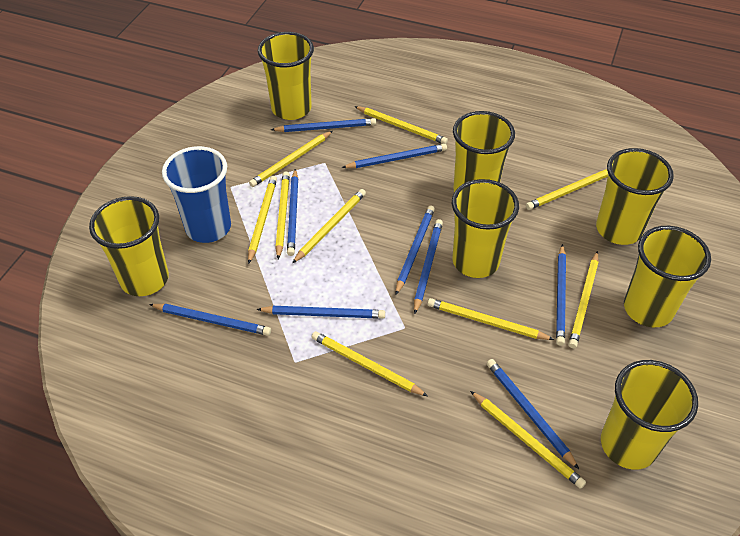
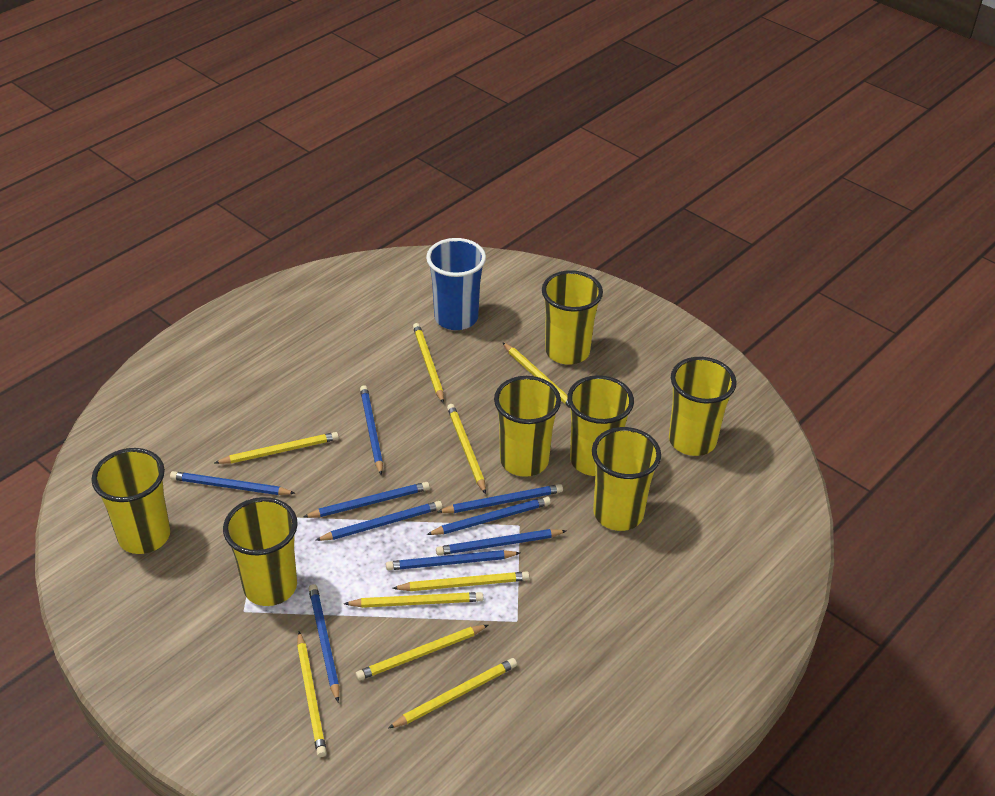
yellow pencil: [248,176,277,264] [249,131,332,187] [275,172,290,259] [292,189,366,263] [312,331,428,396] [354,106,448,144] [427,298,554,340] [470,391,586,489] [526,169,608,210] [569,251,598,348] = 10 -> [215,432,339,464] [297,632,327,757] [344,592,483,608] [356,625,488,680] [388,658,517,729] [392,571,530,591] [413,323,444,403] [447,404,486,494] [502,342,570,408] = 9

